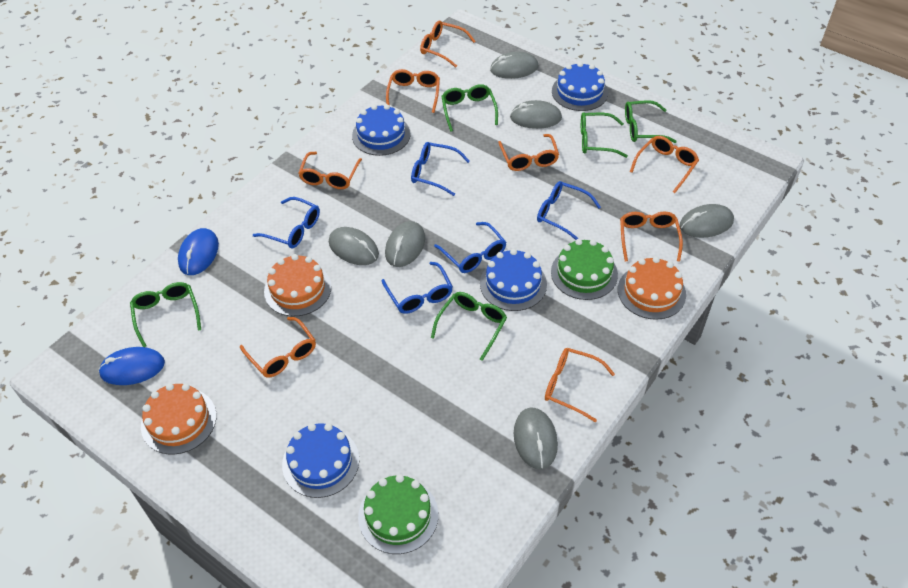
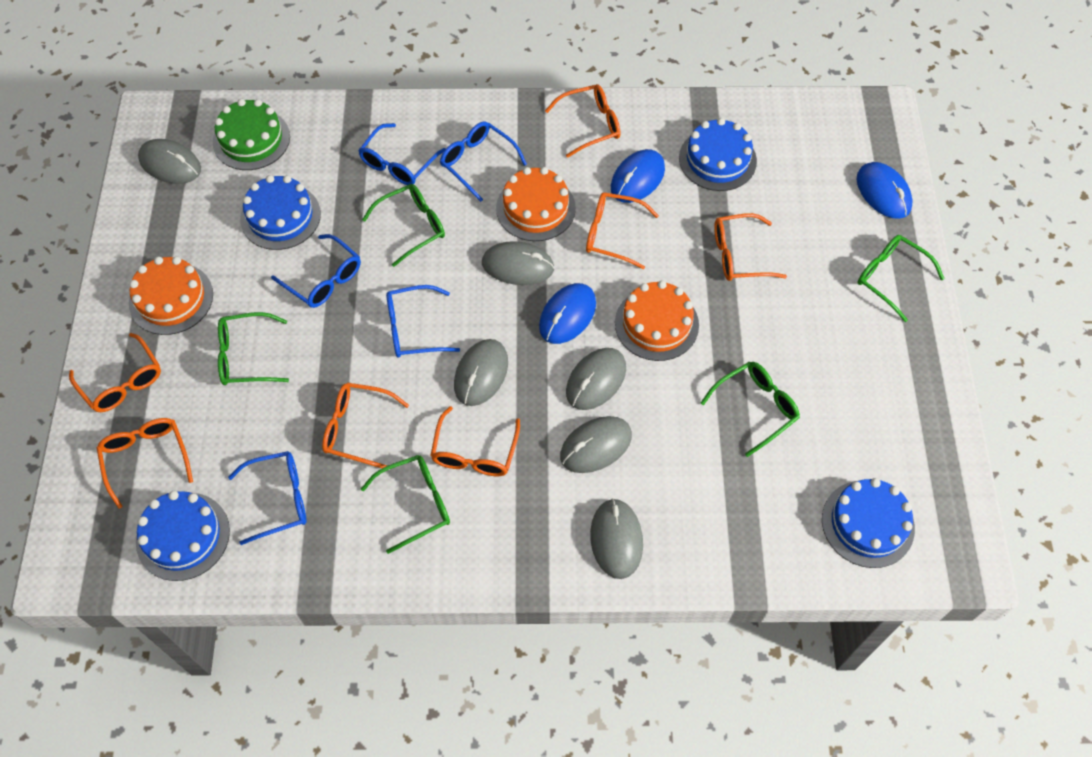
blue mouse: [98,347,165,385] [178,228,219,275] = 2 -> [539,283,596,344] [611,149,665,203] [856,162,913,219] = 3
green cake: [358,474,438,554] [551,239,618,300] = 2 -> [213,99,290,170] = 1
orange glasses: [240,317,316,378] [298,152,362,189] [386,69,440,113] [420,21,476,68] [498,134,559,171] [545,348,615,422] [620,211,683,262] [630,136,699,193] = 8 -> [69,333,161,412] [97,418,193,509] [322,383,409,468] [430,406,520,476] [545,84,620,158] [586,192,659,269] [714,213,787,281] = 7

